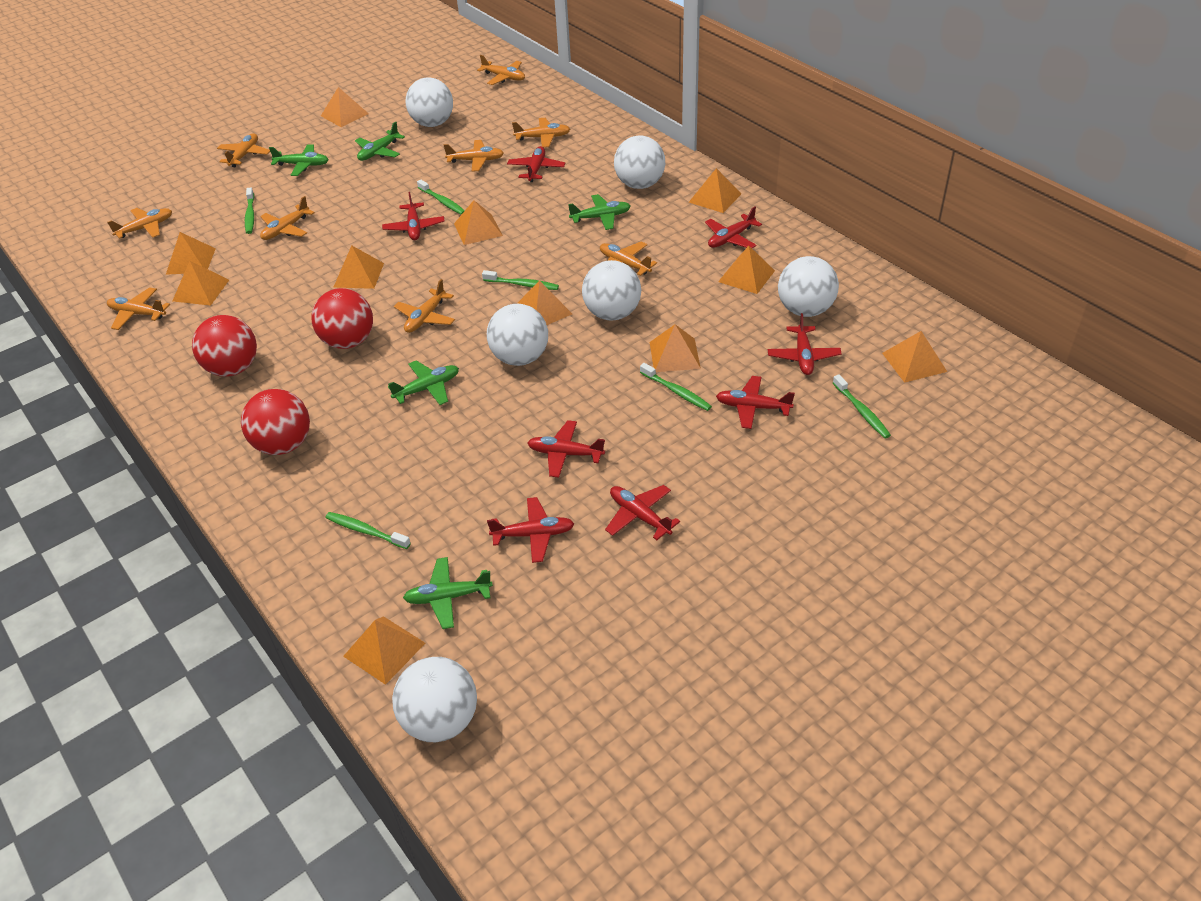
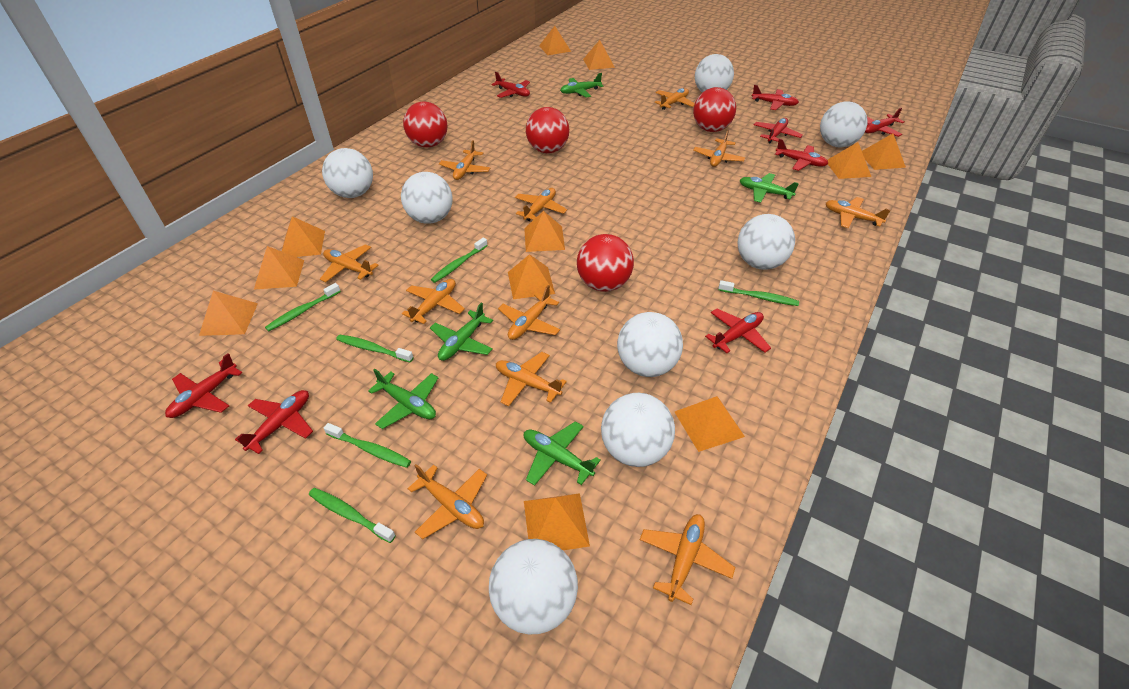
orange plane: [107,208,172,238] [107,287,170,330] [217,133,270,167] [260,196,315,240] [394,279,455,333] [444,140,504,172] [477,55,525,85] [512,118,570,148] [600,241,657,276] = 9 -> [320,244,379,282] [402,279,465,324] [408,464,487,539] [439,140,490,180] [496,352,567,406] [498,285,560,340] [515,188,567,221] [640,514,735,605] [654,88,695,110] [693,130,745,167] [826,197,891,228] = 11
red ball: [192,315,257,377] [241,389,310,455] [311,288,373,349] = 3 -> [403,102,447,147] [526,107,569,153] [577,234,634,292] [693,87,736,132] = 4
white ball: [392,657,477,742] [406,77,453,127] [487,304,548,366] [582,260,641,321] [614,135,665,189] [778,256,839,317] = 6 -> [322,148,373,198] [401,172,453,224] [489,539,578,634] [601,393,675,467] [617,312,683,377] [695,54,734,93] [738,214,795,270] [820,101,867,147] = 8

